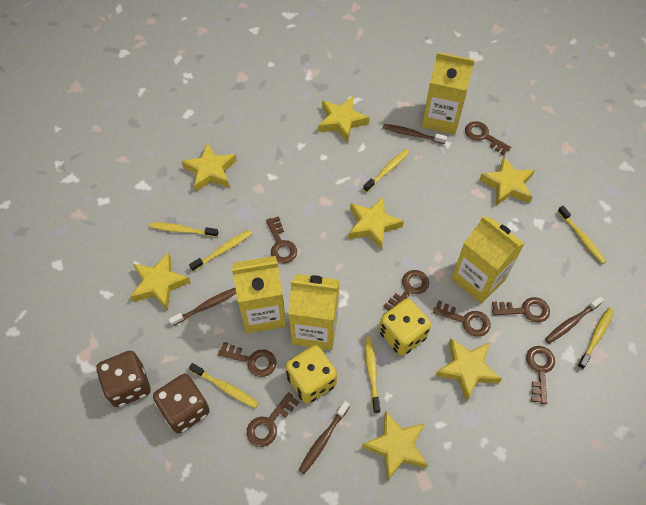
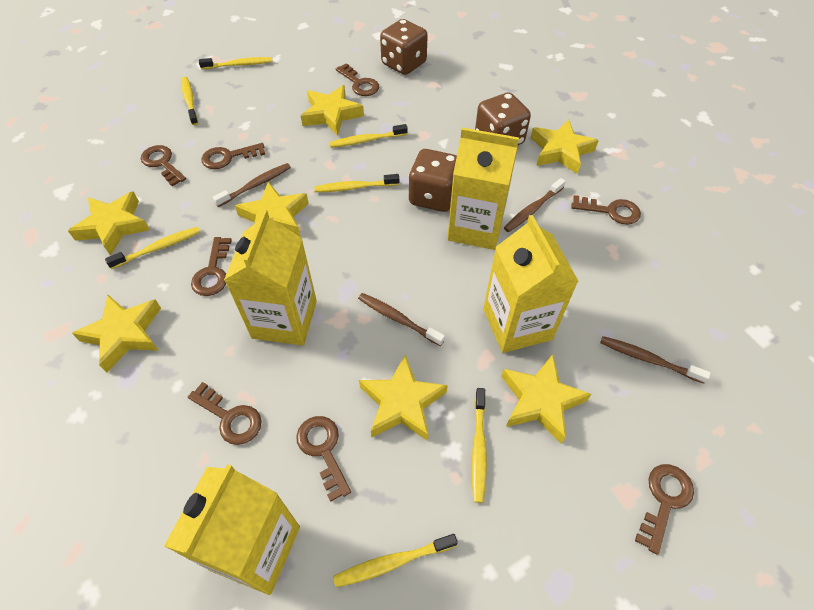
brown dice: [96,351,151,407] [153,374,210,433] = 2 -> [380,19,428,75] [408,149,457,212] [475,93,531,145] = 3
yellow dice: [285,345,337,403] [379,299,431,356] = 2 -> none = 0

